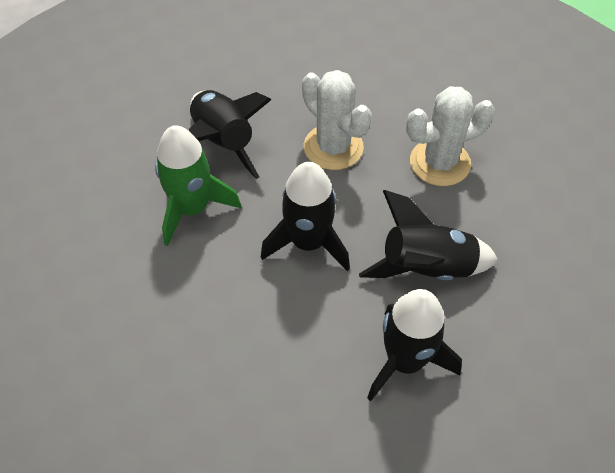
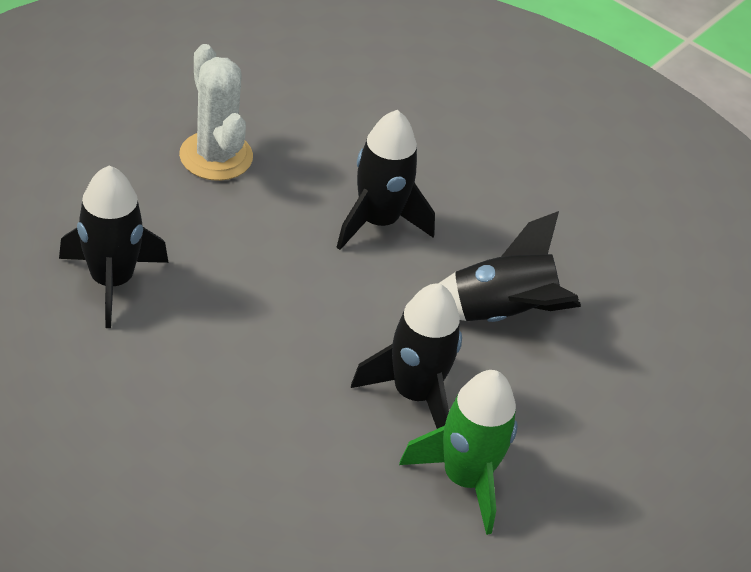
white cactus: [302,70,372,170] [406,86,495,186] = 2 -> [179,44,253,181] = 1

